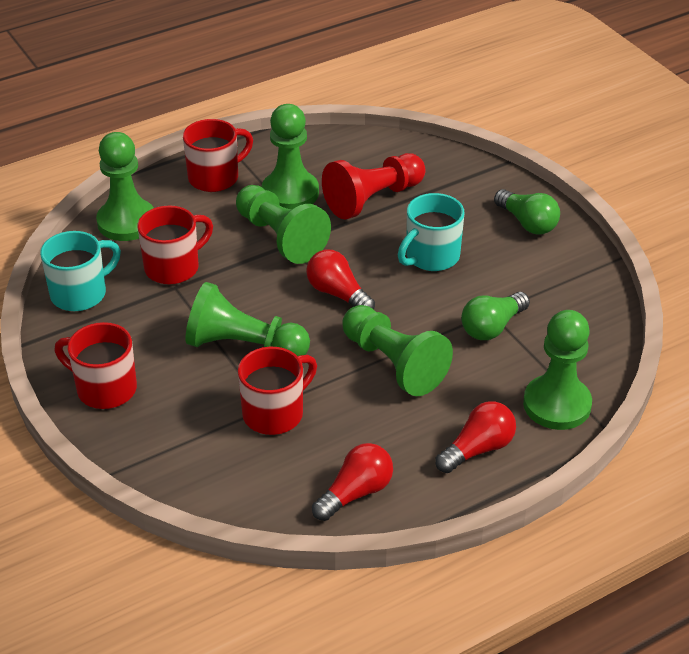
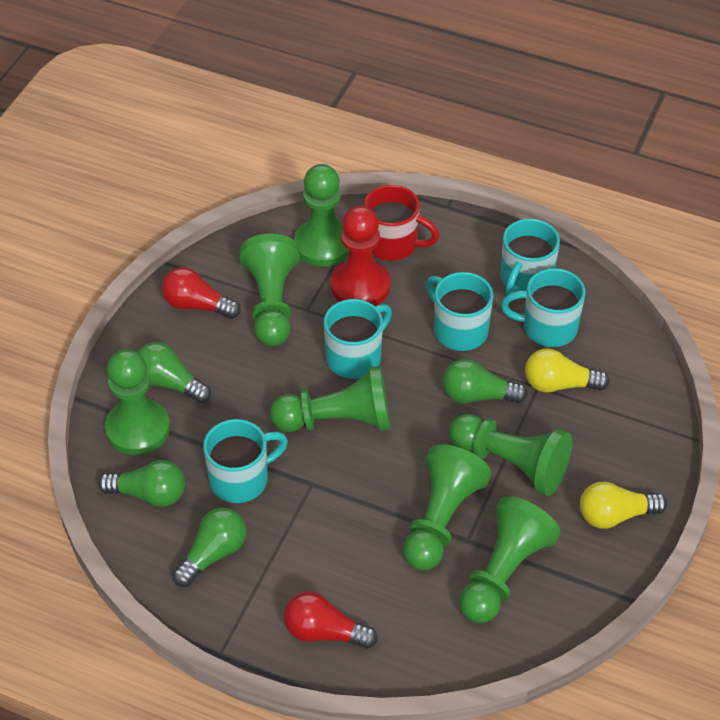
green light bulb: [461,292,530,340] [494,189,560,234] = 2 -> [98,460,185,507] [138,342,211,403] [172,508,247,587] [442,359,528,403] = 4
green pawn: [96,132,154,241] [185,282,310,356] [236,185,331,264] [262,104,319,209] [342,305,453,396] [523,310,592,430] = 6 -> [105,349,170,455] [239,233,300,346] [270,366,391,432] [294,164,349,267] [403,444,491,570] [449,414,572,496] [459,496,561,623] = 7
red light bulb: [306,249,375,310] [312,443,393,521] [435,401,516,473] = 3 -> [162,267,240,319] [284,592,378,649] = 2
red mug: [55,322,137,409] [138,206,213,285] [183,119,253,192] [238,347,317,435] = 4 -> [364,185,439,261] = 1
turquoise mug: [40,231,121,311] [398,193,465,271] = 2 -> [203,419,288,503] [324,299,392,379] [426,272,493,351] [500,219,560,296] [501,268,586,347] = 5
yellow light bulb: none = 0 -> [525,348,610,393] [580,481,667,529] = 2

